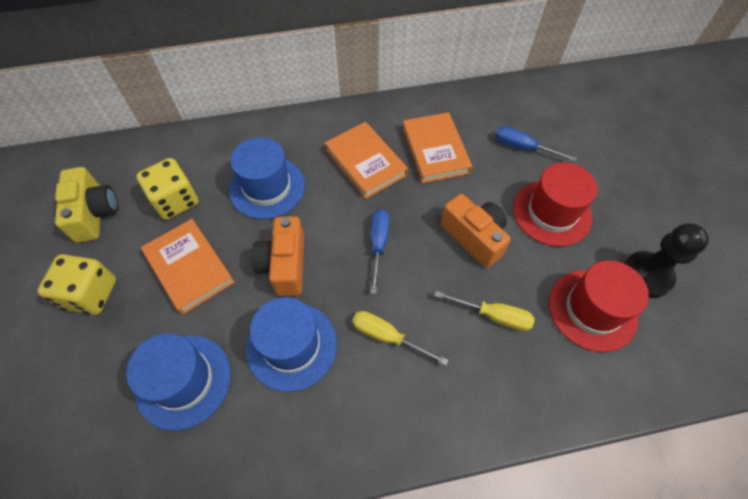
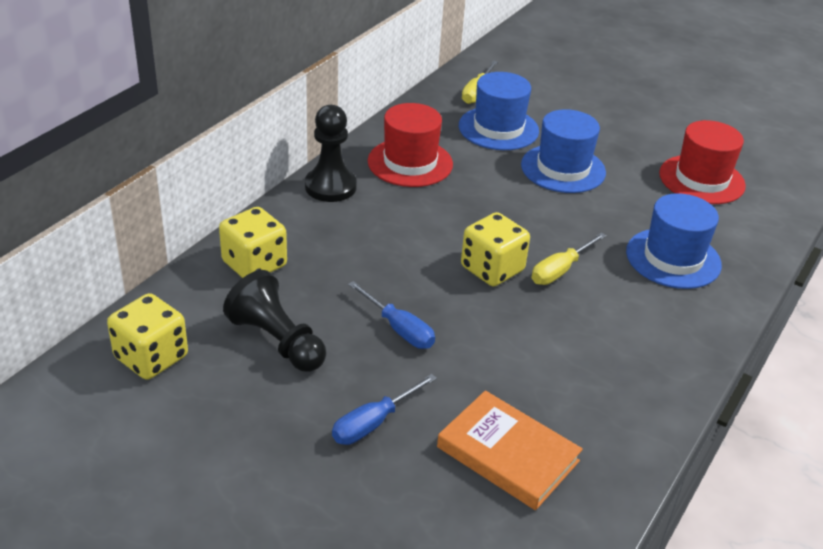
black pawn: [624,223,709,298] = 1 -> [223,270,326,372] [305,105,357,202] = 2
orange book: [141,219,235,315] [325,122,408,199] [402,112,472,183] = 3 -> [437,390,583,510] = 1
orange camera: [252,216,304,296] [441,194,511,268] = 2 -> none = 0
yellow camera: [55,167,118,243] = 1 -> none = 0
yellow dice: [37,254,116,315] [136,158,199,220] = 2 -> [107,293,188,380] [219,207,287,278] [461,212,530,286] = 3

